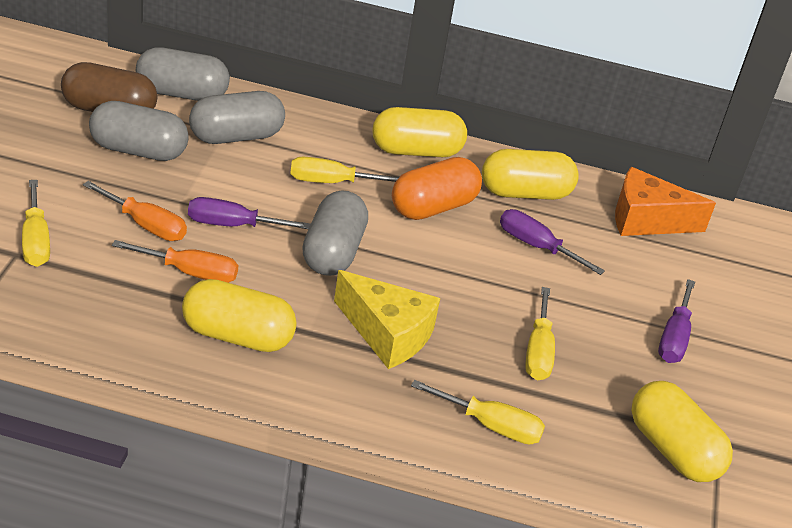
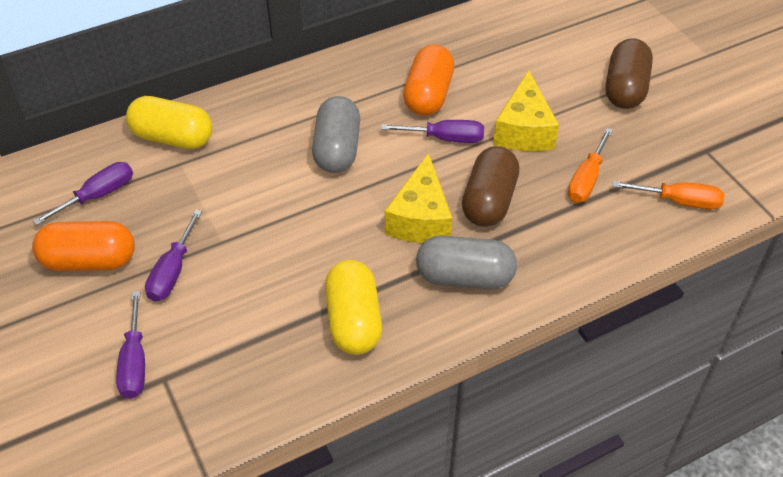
brown capsule: [61,62,157,112] = 1 -> [462,146,520,227] [606,38,653,109] = 2
grey capsule: [89,101,189,161] [136,47,230,101] [189,91,285,144] [302,190,368,276] = 4 -> [312,96,360,173] [416,236,517,289] = 2
orange capsule: [392,157,482,220] = 1 -> [32,221,135,271] [403,45,454,116] = 2
orange cheese: [615,167,716,236] = 1 -> none = 0
purple screwdriver: [188,197,311,229] [500,209,605,275] [658,279,695,363] = 3 -> [33,162,133,226] [116,291,145,399] [145,209,202,301] [381,120,484,143] = 4
yellow capsule: [182,279,297,352] [372,107,467,157] [482,149,579,200] [631,381,733,482] = 4 -> [126,96,212,149] [325,260,382,355] = 2
yellow cheese: [334,270,440,369] = 1 -> [385,153,452,243] [493,70,559,151] = 2
yellow screwdriver: [22,180,50,267] [290,157,399,183] [411,380,545,444] [525,287,555,380] = 4 -> none = 0

